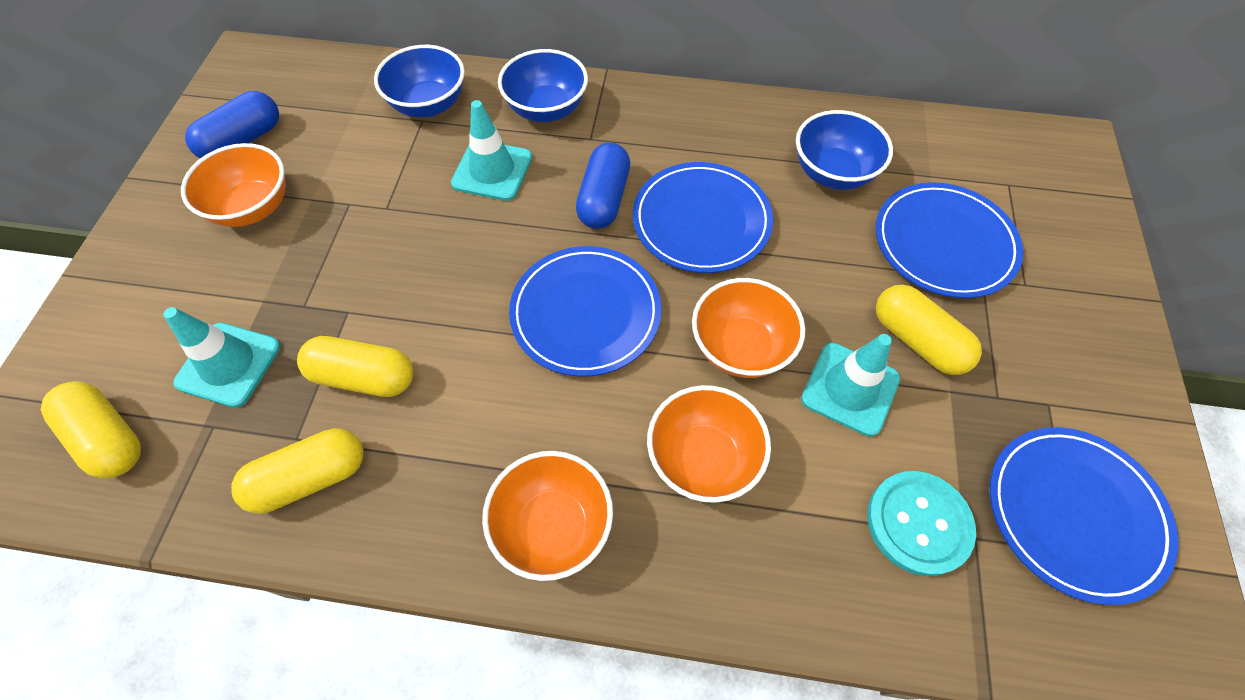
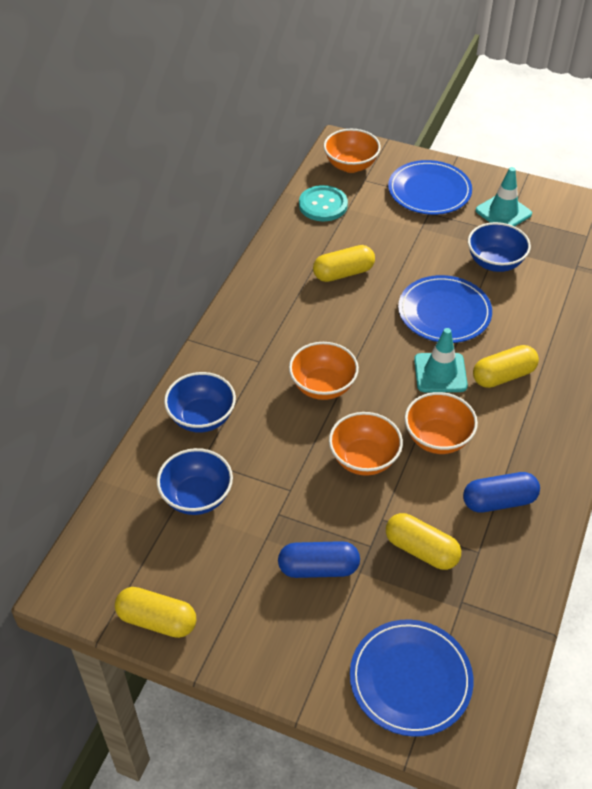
blue plate: [509,246,662,377] [633,162,773,273] [875,182,1023,298] [990,427,1179,605] = 4 -> [350,619,473,737] [388,160,472,215] [398,275,492,343] = 3
turquoise traffic cone: [163,307,280,408] [451,100,532,201] [801,334,900,437] = 3 -> [414,328,468,392] [476,167,532,226] = 2

